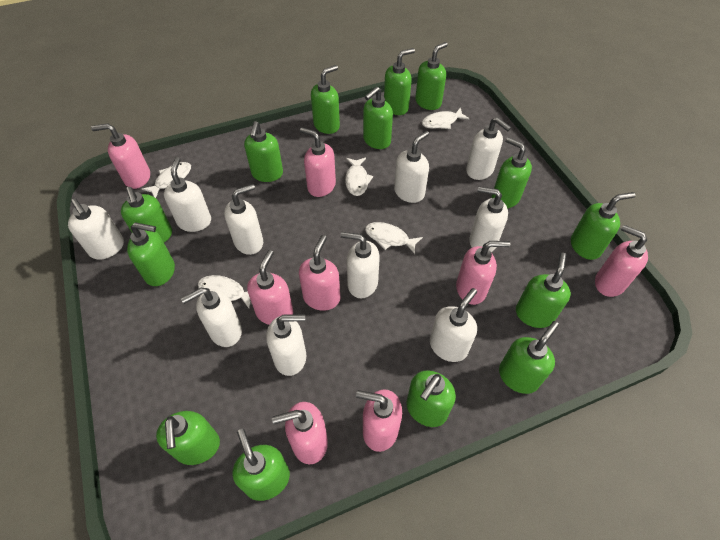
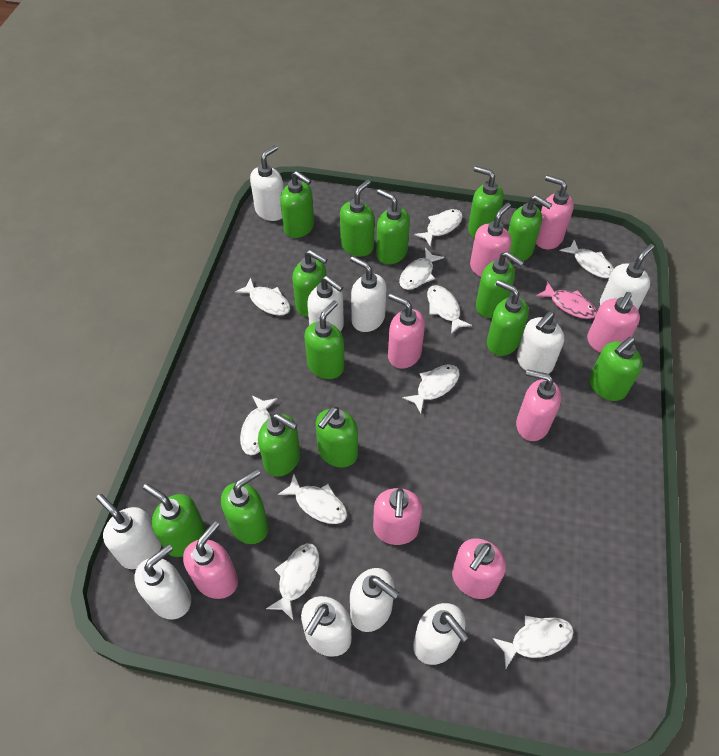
pink fish: none = 0 -> [536,281,597,319] = 1
white fish: [142,162,191,198] [198,275,250,308] [345,157,373,196] [365,222,423,254] [422,107,470,129] = 5 -> [235,278,290,316] [240,395,277,455] [266,543,319,621] [278,474,347,524] [399,248,444,290] [402,365,460,413] [414,209,463,247] [427,285,472,334] [492,616,574,670] [560,240,614,278] = 10

